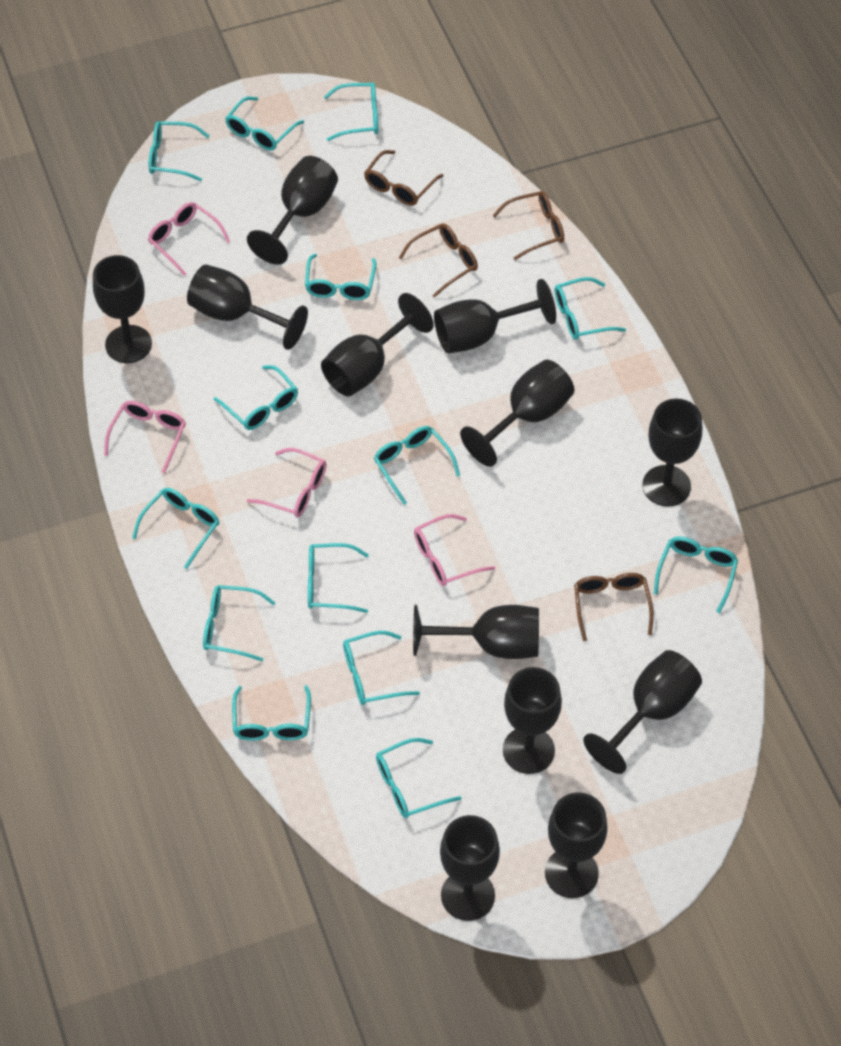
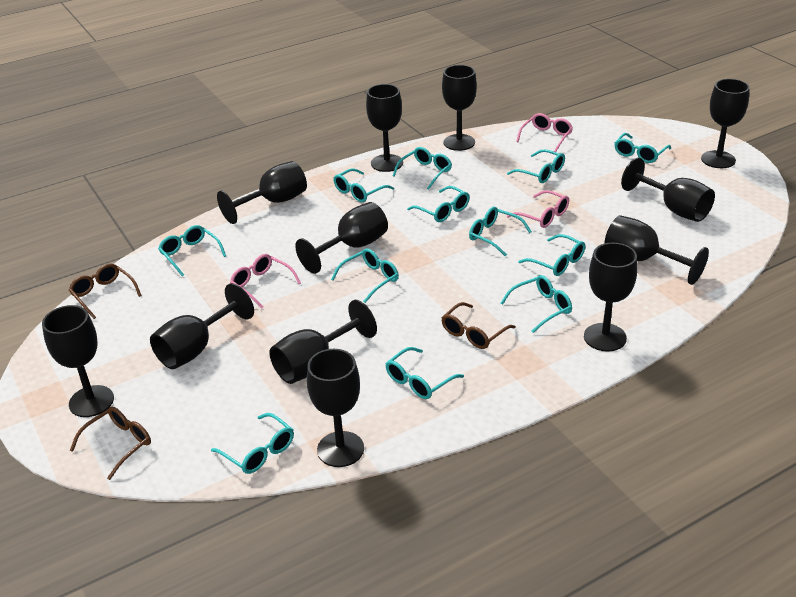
brown glasses: [364,150,444,206] [399,223,478,298] [493,191,564,260] [574,573,654,641] = 4 -> [69,264,142,319] [70,407,151,480] [441,302,516,349] = 3
pink glasses: [104,401,186,473] [148,202,230,276] [247,448,327,517] [414,514,496,586] = 4 -> [230,254,301,308] [507,190,569,228] [516,113,573,152] = 3
turquoise glasses: [132,488,220,569] [149,121,210,181] [203,585,276,661] [214,365,298,430] [225,97,304,151] [232,685,311,741] [305,254,376,300] [308,543,369,613] [324,82,378,141] [343,631,420,705] [374,426,460,505] [376,738,462,818] [555,277,626,340] [654,536,738,613] = 14 -> [158,225,226,276] [211,413,294,474] [331,248,399,303] [334,168,394,202] [385,347,464,399] [393,147,452,190] [407,186,470,222] [469,207,532,256] [501,275,572,333] [507,149,565,183] [518,234,585,276] [615,133,671,163] = 12

